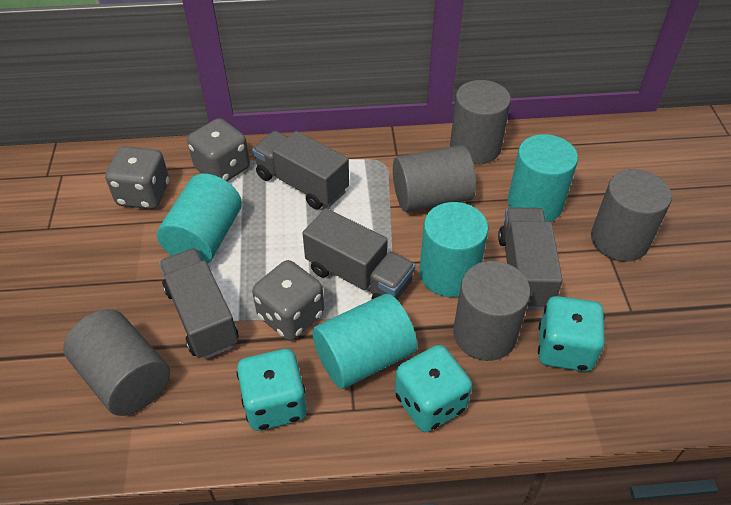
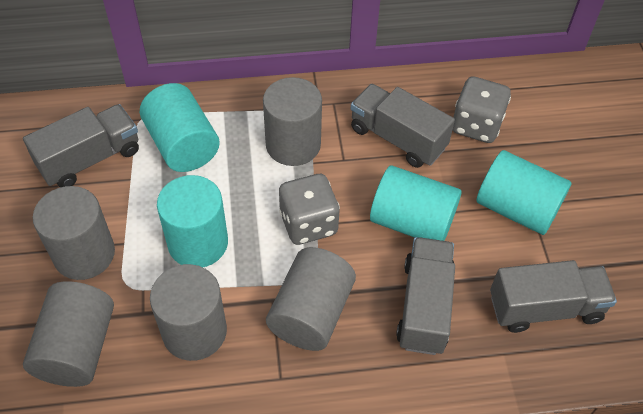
grey dice: [105,146,169,209] [187,118,250,181] [252,260,324,340] = 3 -> [279,174,340,245] [453,76,511,143] = 2
turquoise dice: [236,349,307,431] [395,345,472,432] [538,296,605,372] = 3 -> none = 0

